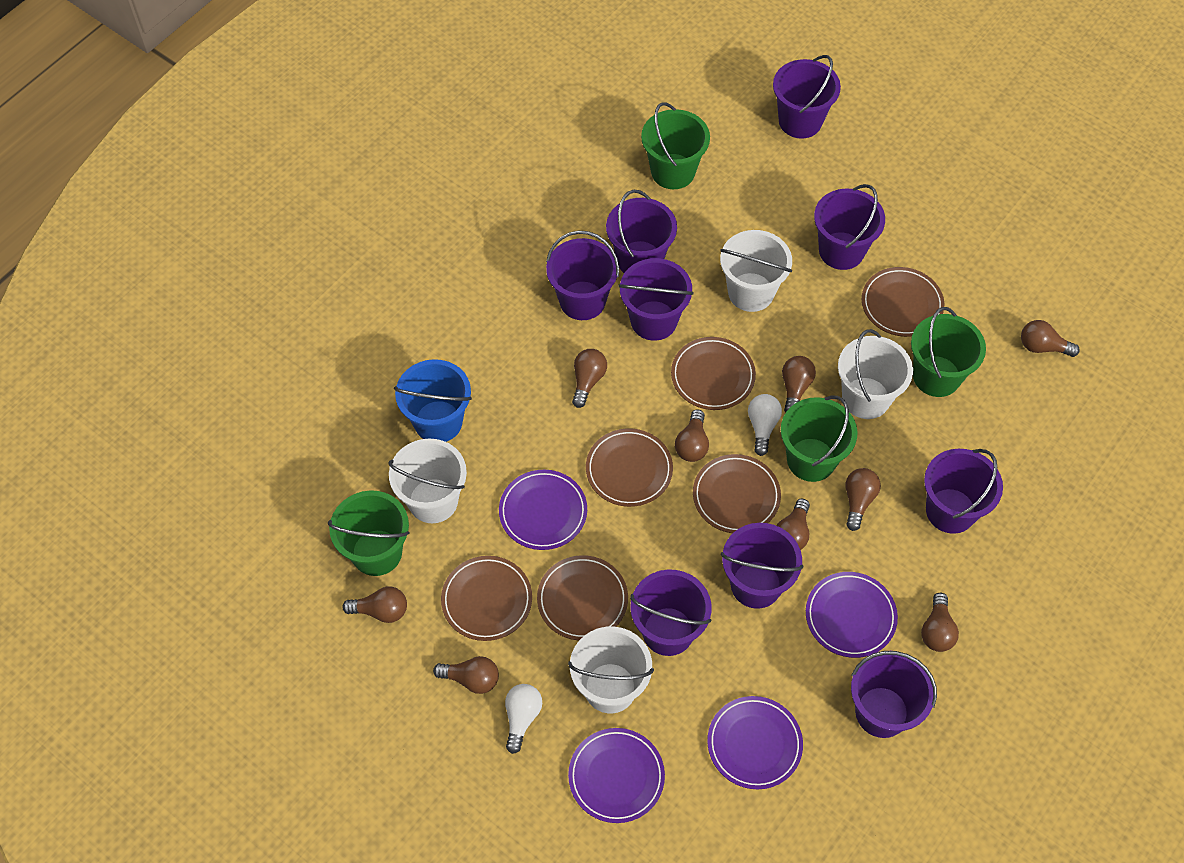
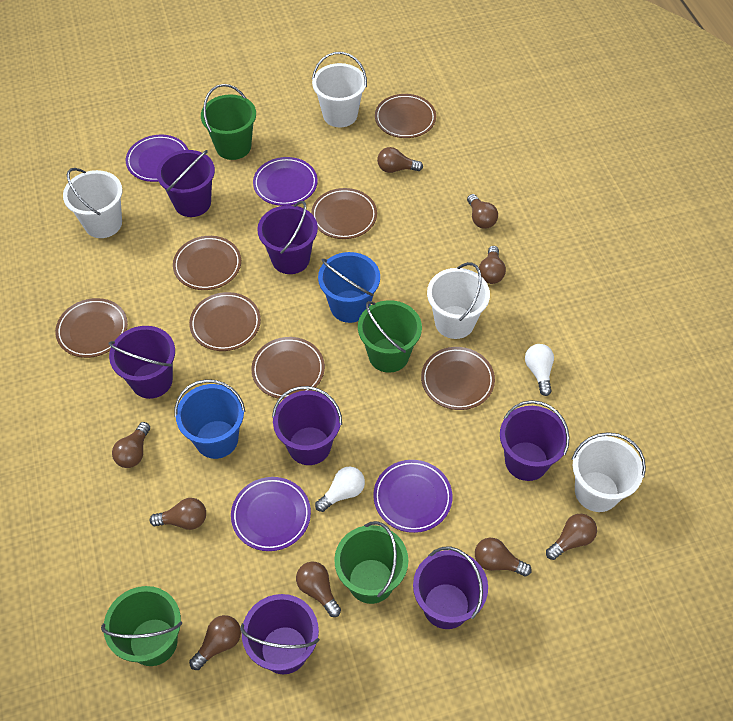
blue bucket: [394,359,472,442] = 1 -> [174,379,245,459] [318,252,380,323] = 2
brown plate: [441,556,532,641] [537,555,628,640] [586,429,673,507] [671,337,756,410] [693,454,781,533] [862,267,944,337] = 6 -> [55,298,128,358] [173,236,241,290] [189,292,261,351] [251,337,325,399] [311,188,377,239] [375,94,436,138] [421,347,495,410] = 7
purple bucket: [546,231,619,320] [606,190,677,273] [618,258,694,341] [630,570,712,656] [721,523,804,609] [773,55,841,138] [814,184,885,270] [851,651,937,738] [924,449,1003,534] = 9 -> [108,326,175,399] [157,150,215,217] [240,594,319,674] [257,201,318,274] [272,386,342,465] [413,546,488,629] [500,400,570,481] = 7

